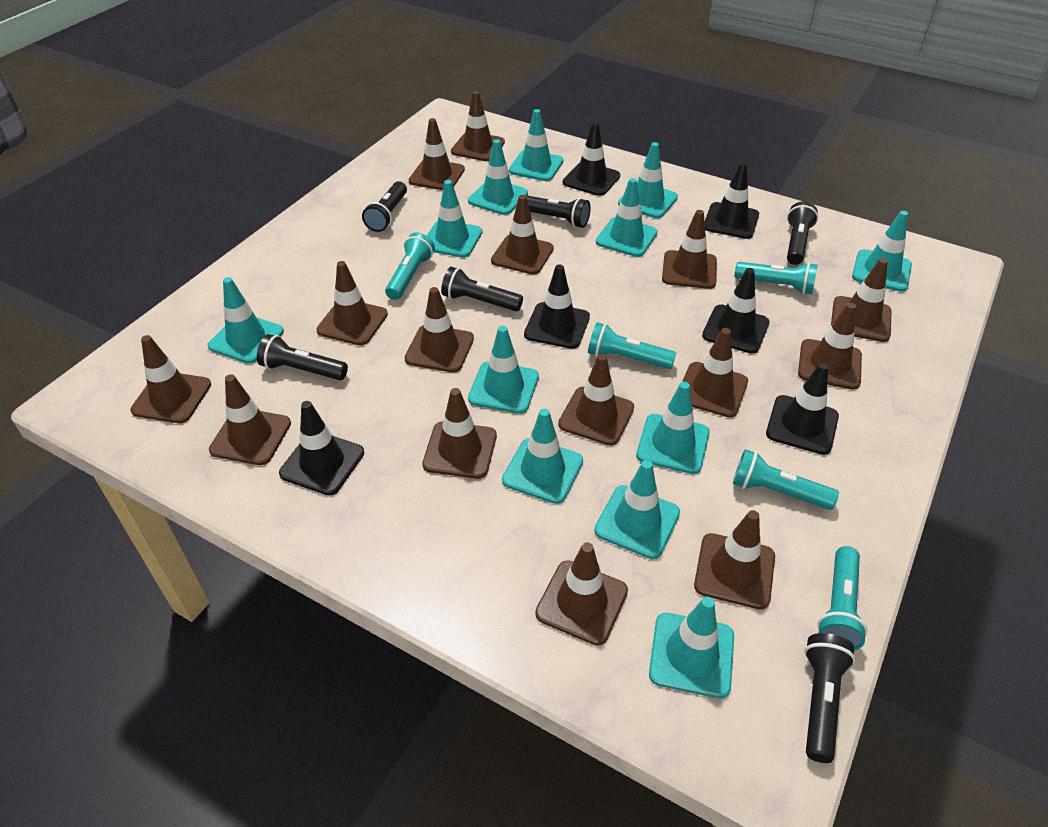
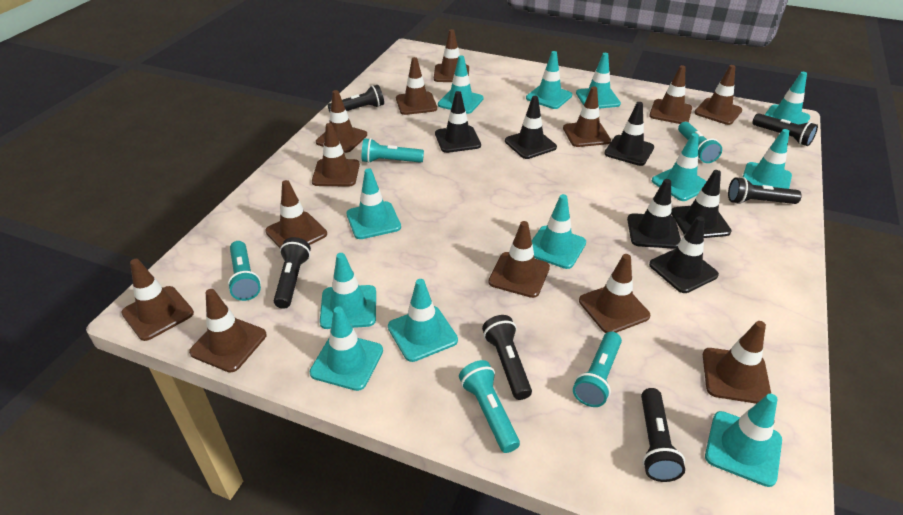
brown traffic cone: [130,335,211,423] [209,374,291,465] [316,261,388,346] [405,287,474,373] [409,118,465,190] [422,388,497,479] [451,91,505,161] [491,195,554,274] [535,542,628,646] [558,354,634,446] [662,210,717,289] [682,328,748,418] [694,510,775,610] [798,303,862,390] [831,258,892,342] = 15 -> [121,259,194,341] [189,289,267,372] [265,180,327,248] [312,123,360,187] [316,90,367,153] [396,57,437,115] [434,29,469,82] [488,221,550,298] [563,86,611,147] [579,254,650,333] [649,65,692,124] [694,65,742,125] [703,321,771,404] = 13

